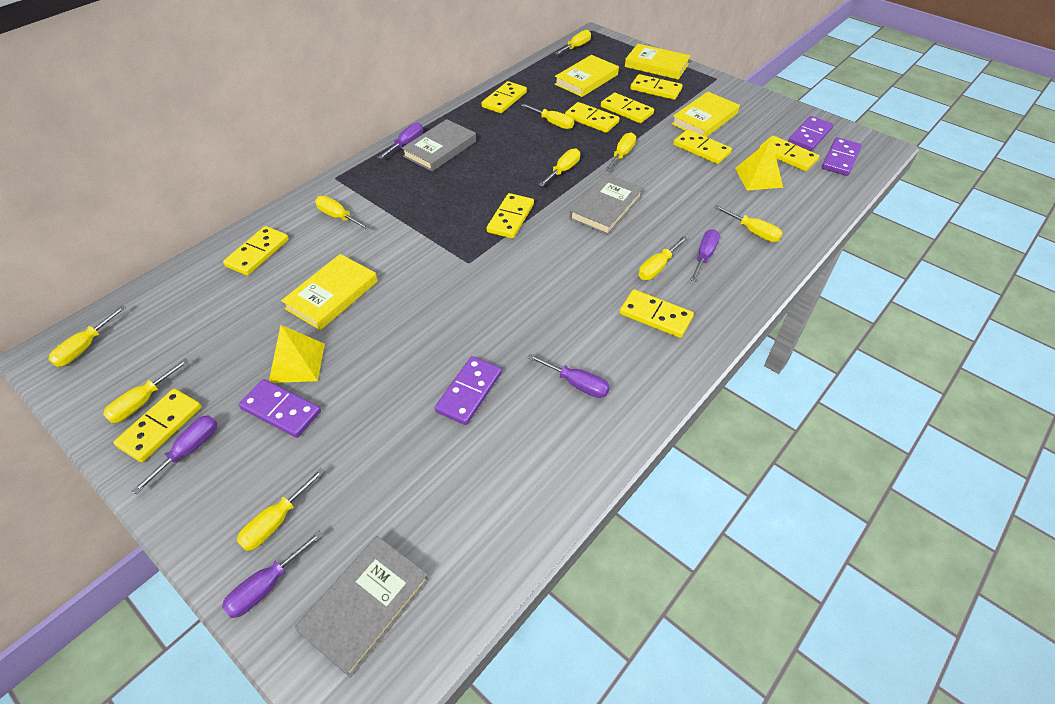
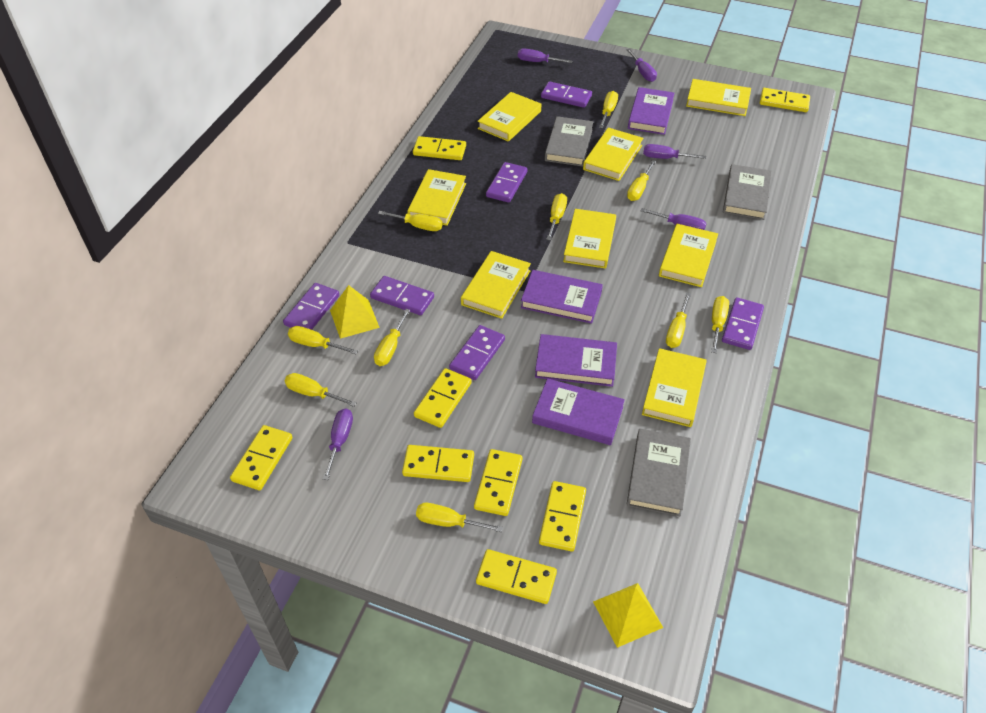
purple book: none = 0 -> [521,270,603,324] [532,378,625,445] [535,334,617,387] [628,87,674,135] = 4
purple domino: [239,379,321,438] [435,356,502,425] [788,116,833,151] [822,137,862,176] = 4 -> [283,283,339,330] [370,276,434,315] [449,325,505,380] [486,162,527,203] [541,81,592,108] [722,297,764,350] = 6
yellow book: [281,254,378,330] [555,55,619,97] [625,44,691,80] [672,91,740,137] = 4 -> [407,169,466,226] [461,251,531,319] [478,92,541,142] [563,209,616,269] [583,127,643,181] [642,348,707,427] [659,224,718,287] [686,79,751,116] = 8
yellow domino: [113,389,201,462] [223,226,289,276] [481,81,527,113] [487,193,534,239] [565,102,619,133] [601,93,654,123] [620,289,694,338] [631,74,683,100] [673,129,732,164] [759,136,819,171] = 10 -> [230,425,292,490] [402,445,474,482] [413,136,466,160] [414,368,472,428] [474,449,522,516] [476,549,557,604] [539,481,586,552] [760,88,810,112] = 8

